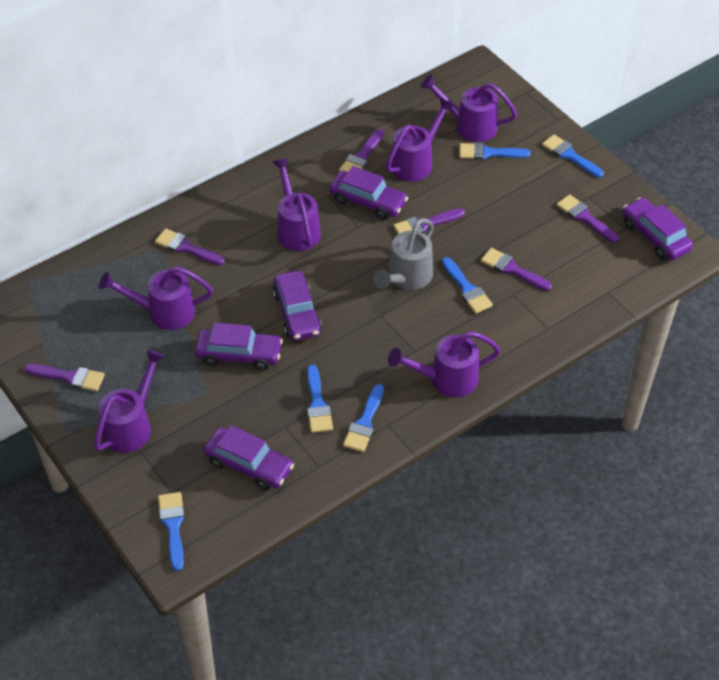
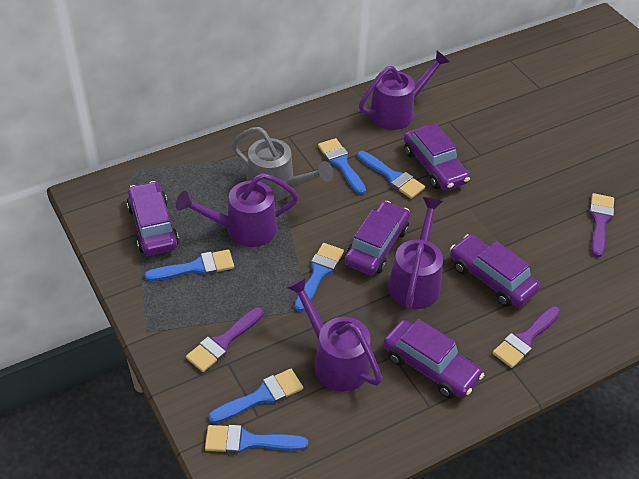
purple brush: [25,364,105,391] [155,228,225,265] [339,129,384,172] [393,208,465,234] [481,248,552,291] [557,195,619,243] = 6 -> [186,307,263,372] [493,306,560,368] [589,193,614,257] = 3
purple watering can: [94,350,165,453] [99,266,213,330] [272,158,321,251] [386,98,454,182] [388,331,501,397] [421,75,517,142] = 6 -> [176,173,299,247] [286,277,382,391] [359,51,450,130] [388,197,443,309] = 4

